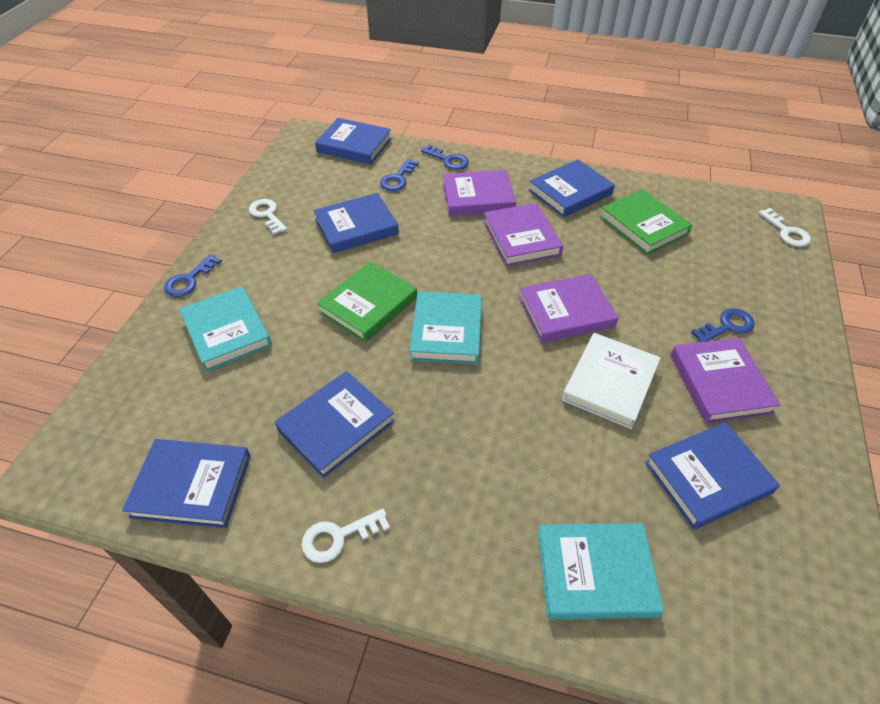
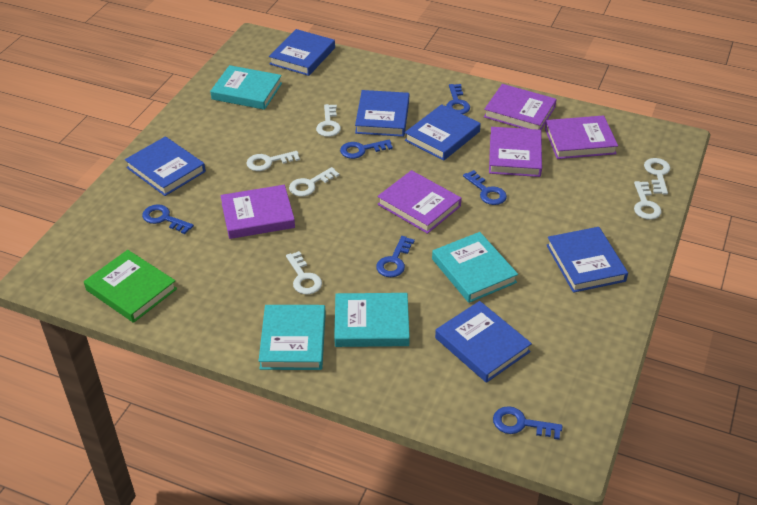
blue key: [164,254,222,297] [380,159,419,191] [421,145,469,170] [691,308,755,342] = 4 -> [142,204,194,234] [340,140,393,159] [376,236,415,277] [446,84,470,114] [463,170,507,205] [493,406,562,440] = 6
green book: [317,261,417,342] [599,189,692,255] = 2 -> [84,250,177,323] = 1
purple book: [443,170,516,216] [483,203,563,267] [519,274,618,343] [671,337,780,423] = 4 -> [221,185,295,239] [377,170,461,234] [484,84,557,130] [489,127,542,177] [545,115,618,159] = 5
turquoise book: [179,286,272,372] [409,291,482,364] [538,523,664,620] = 3 -> [210,65,282,110] [259,305,326,370] [334,293,410,347] [432,232,518,303] = 4
white book: [562,333,661,429] = 1 -> none = 0
white key: [249,199,287,235] [301,509,390,563] [758,208,811,247] = 3 -> [247,151,300,171] [286,251,322,294] [289,167,340,197] [316,104,341,137] [634,181,661,220] [644,158,670,194] = 6

